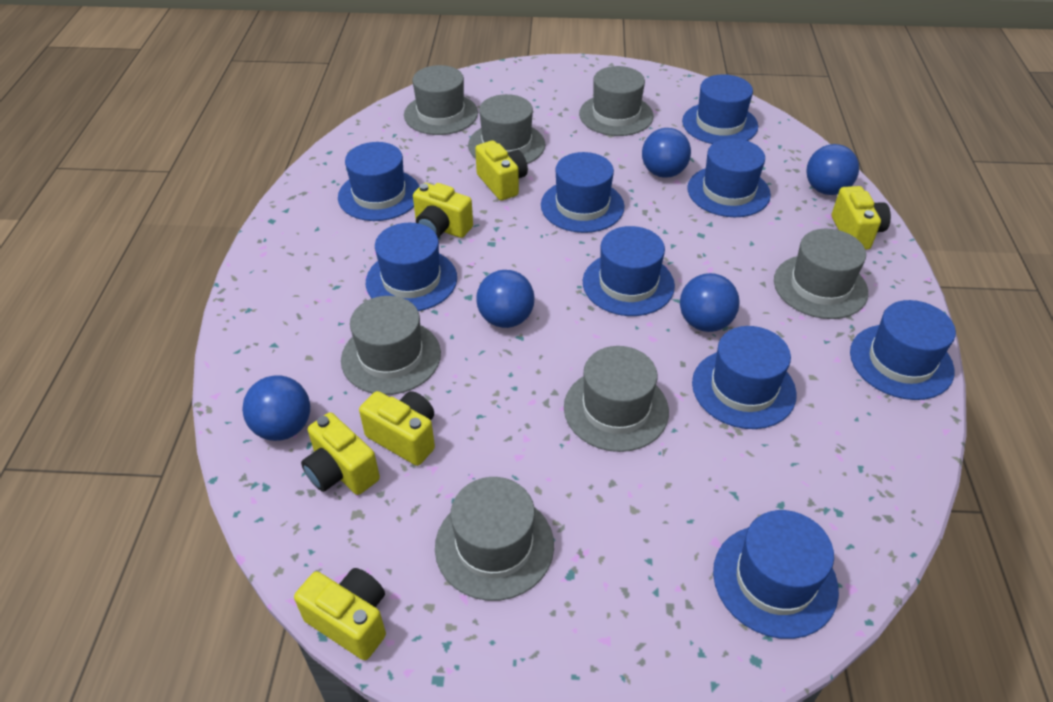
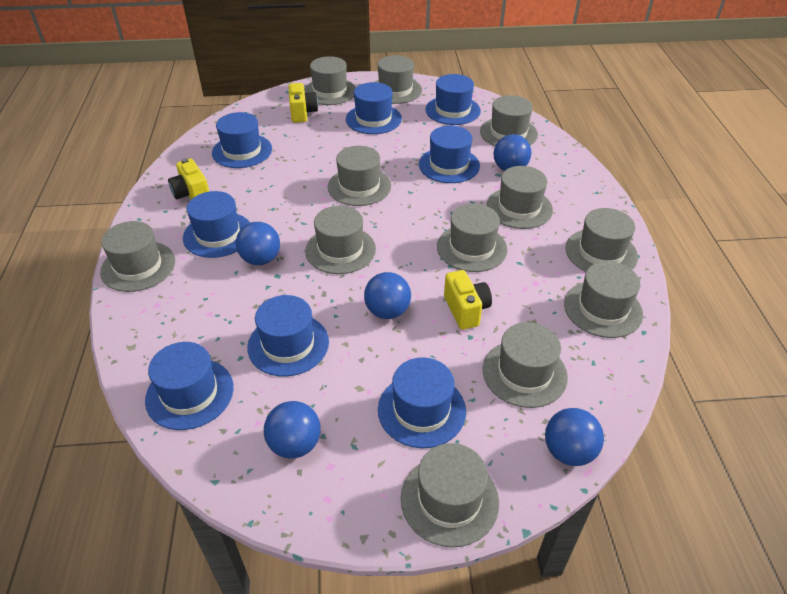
blue hat: [338,142,419,221] [366,223,457,311] [541,152,625,233] [583,226,675,316] [682,74,758,144] [687,138,771,217] [692,326,797,429] [713,510,839,639] [850,300,956,400] = 9 -> [145,342,234,430] [183,191,250,258] [212,112,272,168] [247,295,329,377] [346,82,402,134] [378,357,466,448] [419,126,480,183] [426,74,481,125] = 8
grey hat: [341,296,441,395] [404,65,478,135] [435,477,554,601] [468,94,545,164] [564,346,669,452] [579,66,653,136] [774,229,868,319] = 7 -> [100,221,175,292] [304,56,356,105] [305,206,376,274] [328,146,391,206] [375,55,422,104] [401,443,499,547] [437,204,508,272] [480,95,538,146] [483,322,568,408] [486,166,553,229] [564,261,643,338] [565,208,638,272] = 12
yellow camera: [294,568,386,660] [301,412,380,495] [359,391,435,466] [413,183,473,238] [475,140,528,201] [832,186,891,250] = 6 -> [168,158,209,199] [288,83,318,123] [444,270,492,330] = 3

